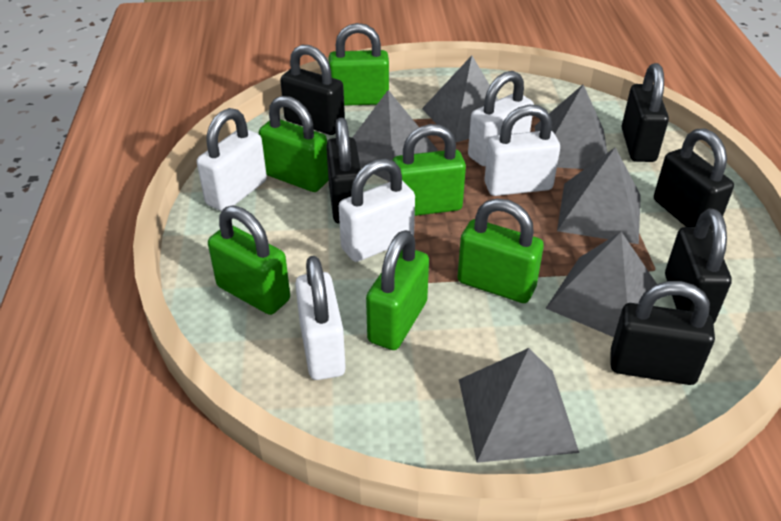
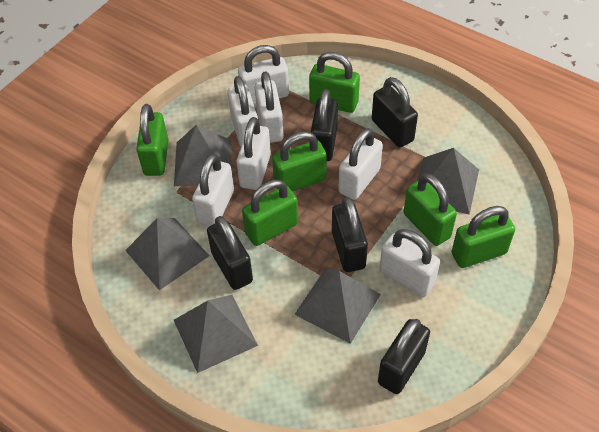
black padlock: [280,45,345,135] [326,118,361,224] [610,281,715,385] [622,63,669,162] [654,128,734,230] [665,209,732,324] = 6 -> [207,216,253,290] [311,89,338,161] [332,197,368,272] [372,77,418,148] [378,319,430,394] = 5
grey pyramid: [352,90,438,182] [422,55,498,142] [459,348,579,463] [535,85,607,169] [546,232,657,337] [557,147,641,244] = 6 -> [125,218,209,290] [174,125,232,186] [174,295,258,373] [294,267,381,344] [417,148,479,215] = 5
white padlock: [197,108,267,211] [295,256,346,380] [339,159,415,262] [468,71,534,166] [484,105,560,196] = 5 -> [192,154,234,226] [227,76,258,146] [236,117,271,190] [238,45,289,104] [255,71,284,143] [338,128,383,200] [379,229,440,297] = 7

